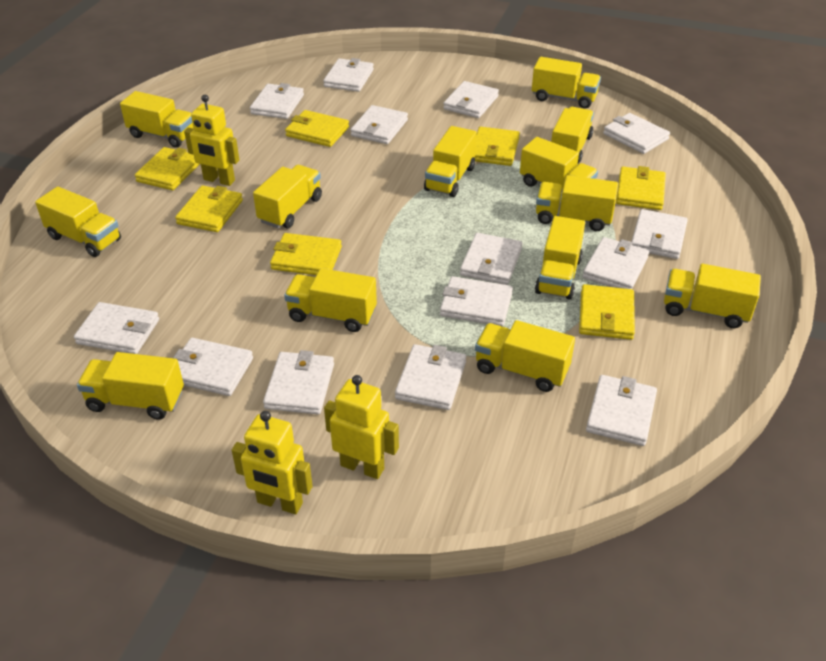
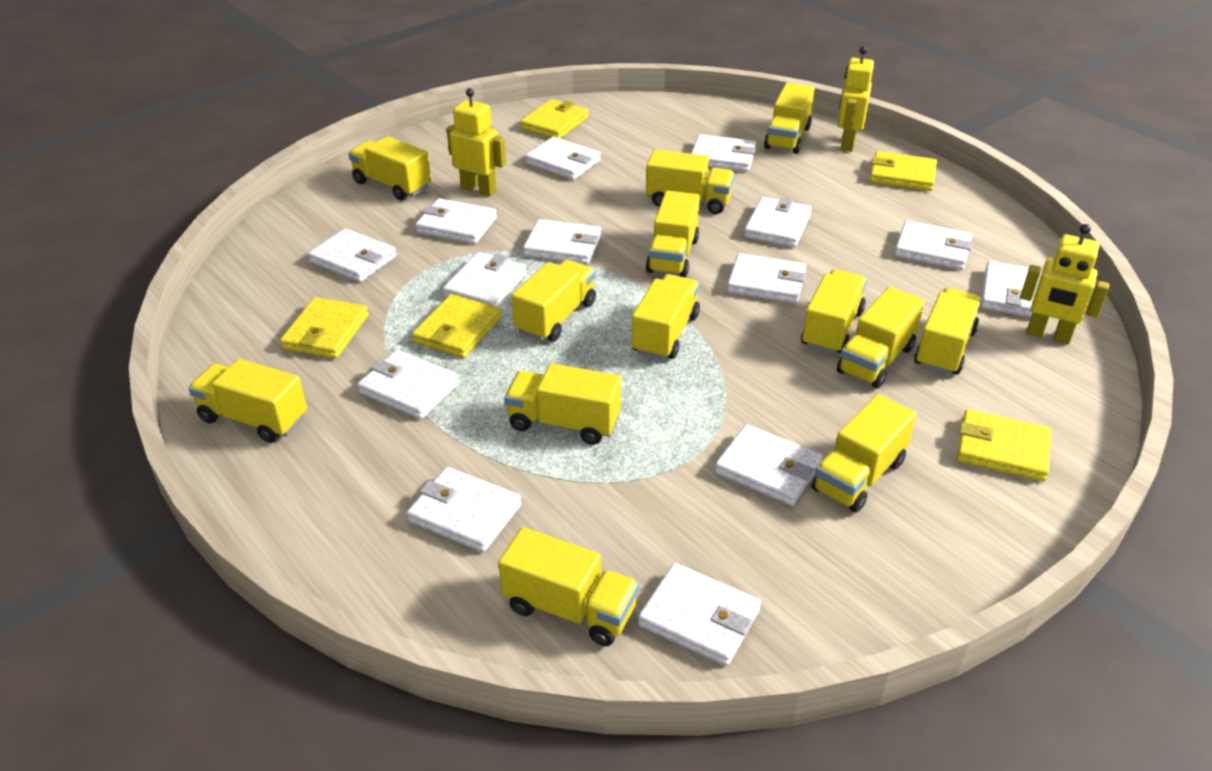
yellow wallet: [135,147,199,190] [175,185,243,232] [270,233,342,275] [285,110,349,147] [474,127,520,166] [579,284,635,340] [616,166,666,210] = 7 -> [280,297,369,359] [412,294,501,358] [520,99,588,139] [870,151,937,191] [957,409,1052,481] = 5

